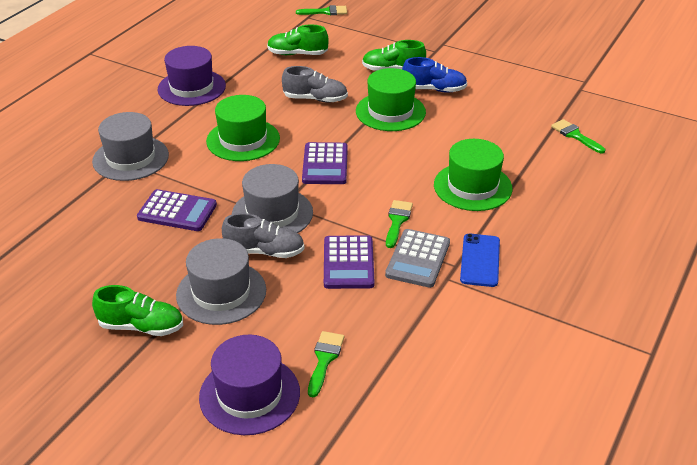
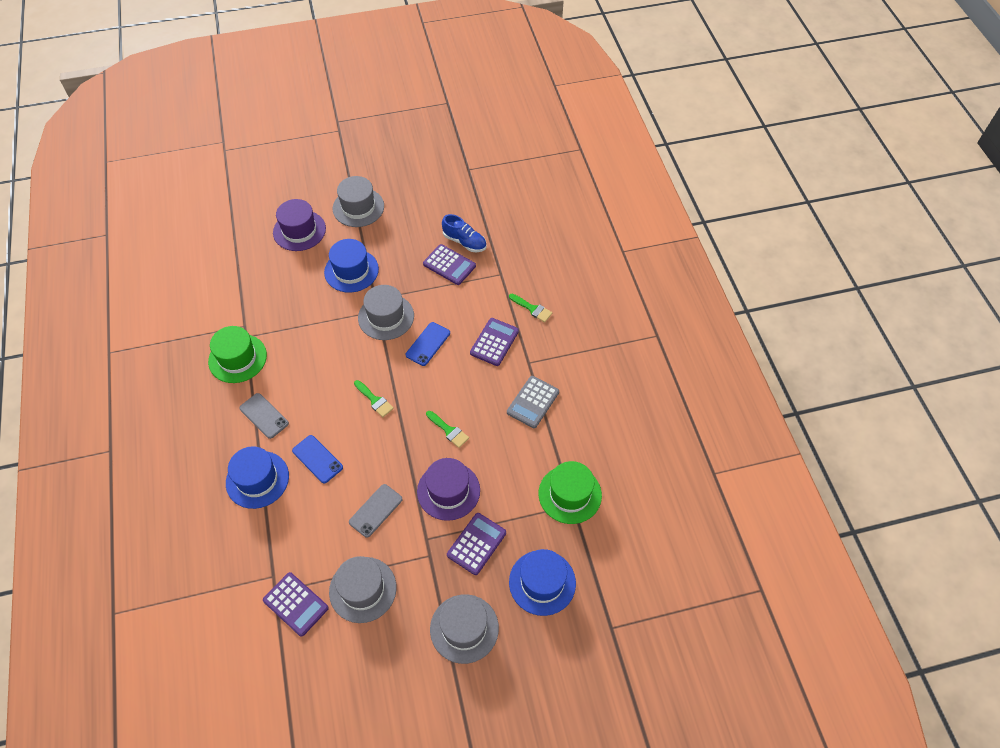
blue hat: none = 0 -> [226,446,289,509] [324,239,379,293] [509,549,576,616] = 3
blue phone: [460,233,500,287] = 1 -> [292,435,343,483] [406,322,450,366] = 2
green brush: [296,5,347,15] [308,331,344,397] [386,200,413,248] [551,119,605,153] = 4 -> [354,380,394,417] [426,411,469,448] [509,294,552,322] = 3
green hat: [206,95,280,161] [356,68,426,131] [434,139,513,211] = 3 -> [208,326,267,383] [538,461,602,524] = 2
green shoe: [92,285,183,336] [267,24,329,55] [362,40,426,71] = 3 -> none = 0
grey hat: [92,112,169,181] [176,238,266,325] [232,164,313,233] = 3 -> [329,556,396,623] [333,176,384,227] [358,285,414,340] [430,594,499,664] = 4
grey phone: none = 0 -> [239,393,289,439] [349,484,403,538] = 2
grey shoe: [222,213,305,258] [282,66,348,103] = 2 -> none = 0
purple calculator: [137,189,217,231] [302,142,348,184] [324,235,375,289] = 3 -> [263,572,329,637] [423,244,476,285] [447,513,506,575] [470,318,519,366] = 4

